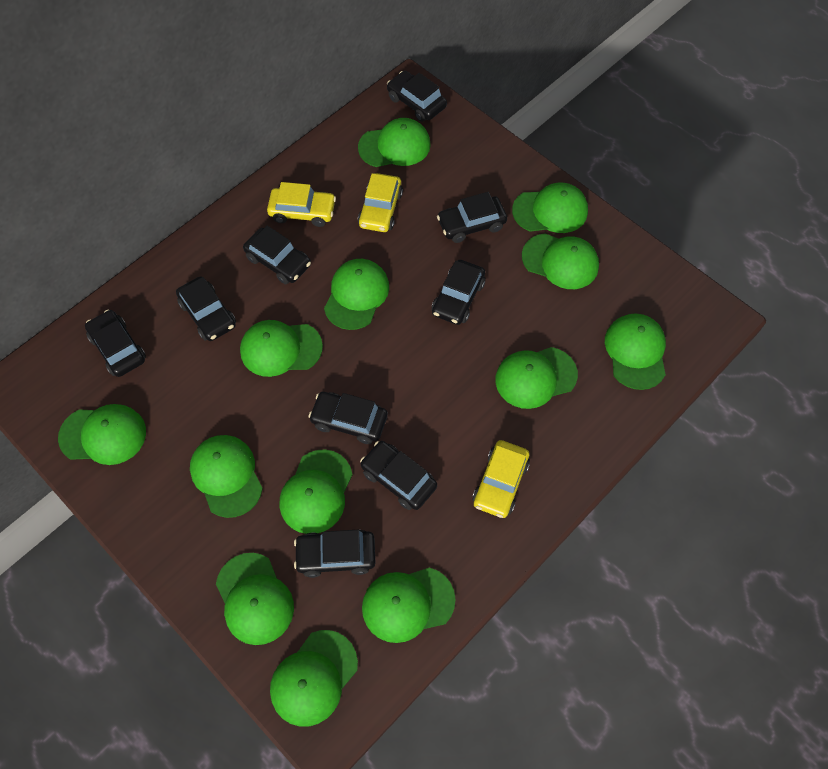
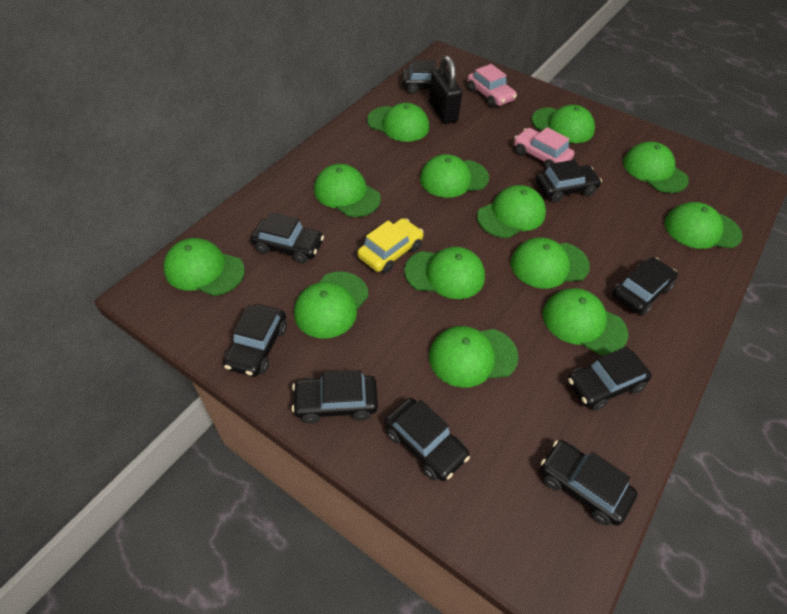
black padlock: none = 0 -> [429,56,462,124] = 1
pink car: none = 0 -> [467,64,517,107] [514,127,574,170] = 2
yellow car: [267,182,336,227] [358,173,403,232] [472,440,530,518] = 3 -> [357,218,424,273] = 1

